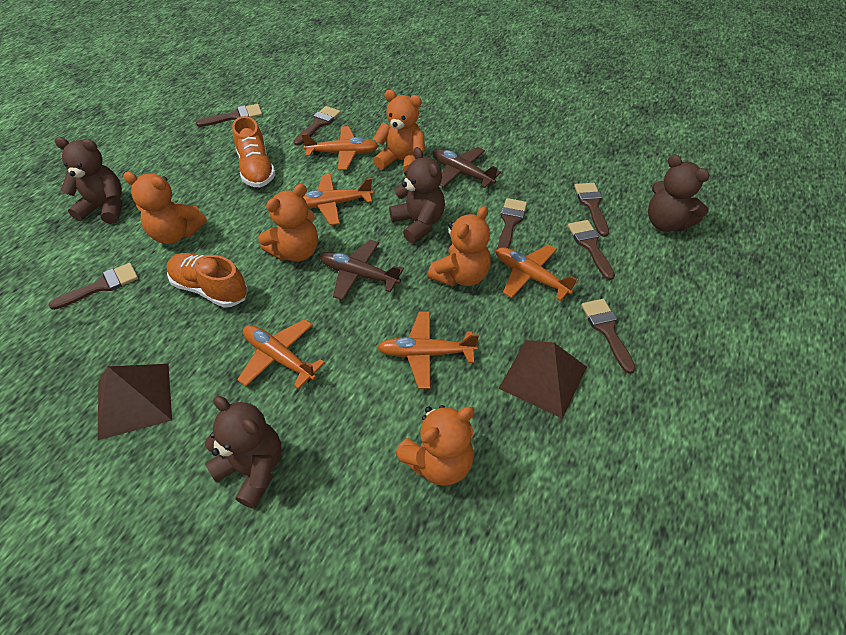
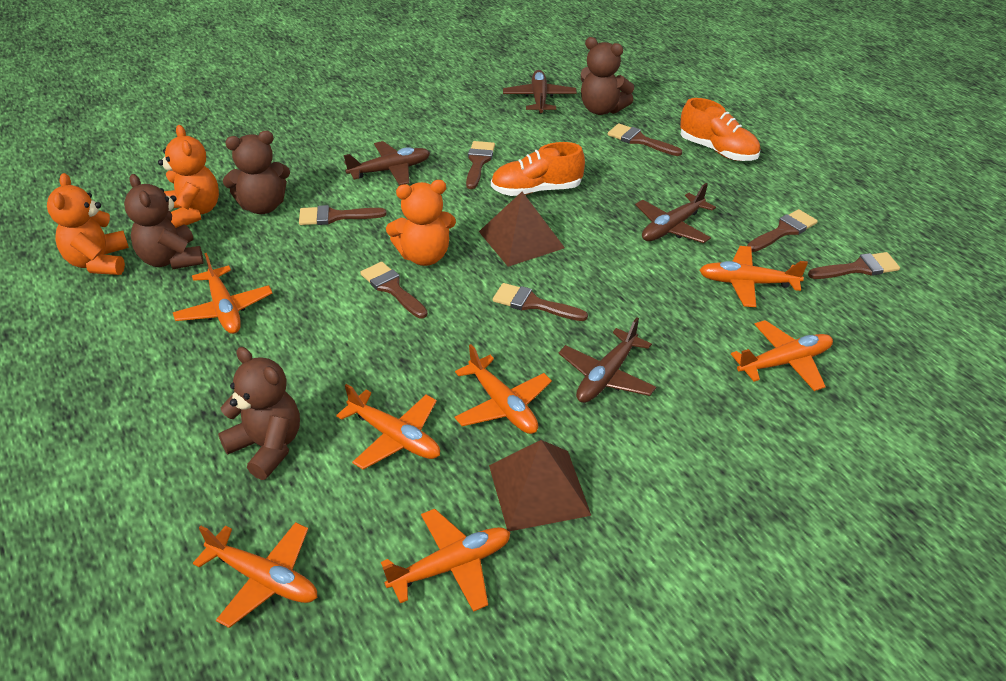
brown plane: [320,240,404,300] [432,147,501,188] = 2 -> [344,141,430,186] [503,70,577,114] [558,318,656,403] [635,183,716,243] = 4
orange plane: [237,319,325,389] [301,126,379,170] [303,174,373,225] [377,312,479,389] [496,244,578,301] = 5 -> [173,253,272,334] [193,522,317,628] [336,384,440,470] [381,509,511,612] [455,344,552,434] [699,246,808,307] [731,320,833,391] = 7
orange teddy bear: [123,172,207,244] [258,184,318,262] [373,90,425,172] [395,405,474,486] [428,206,491,287] = 5 -> [47,173,129,275] [158,125,219,228] [386,180,456,266] = 3

